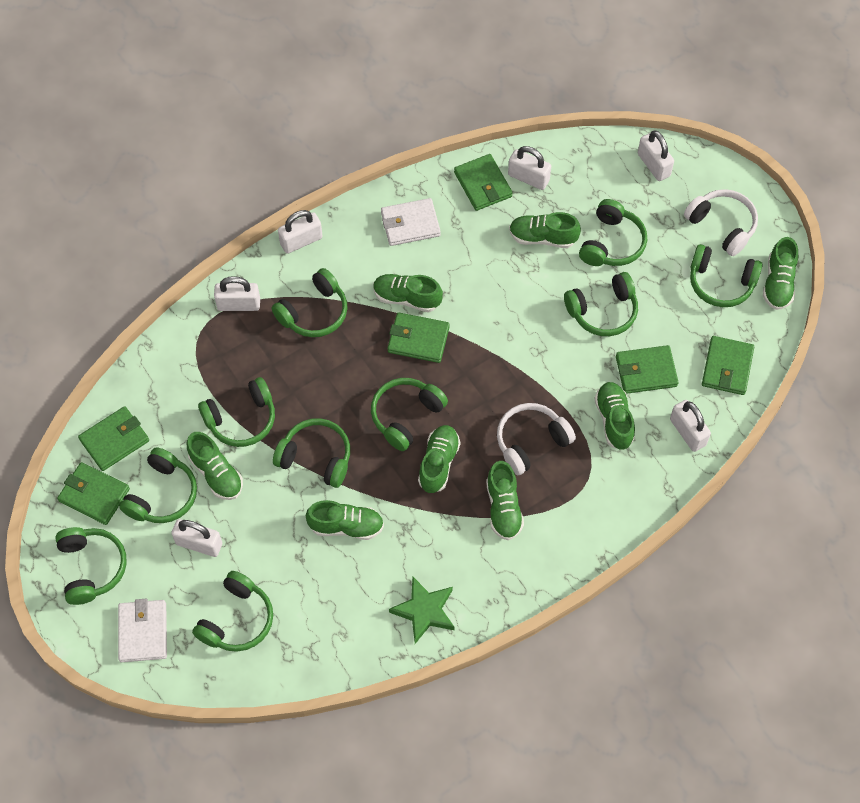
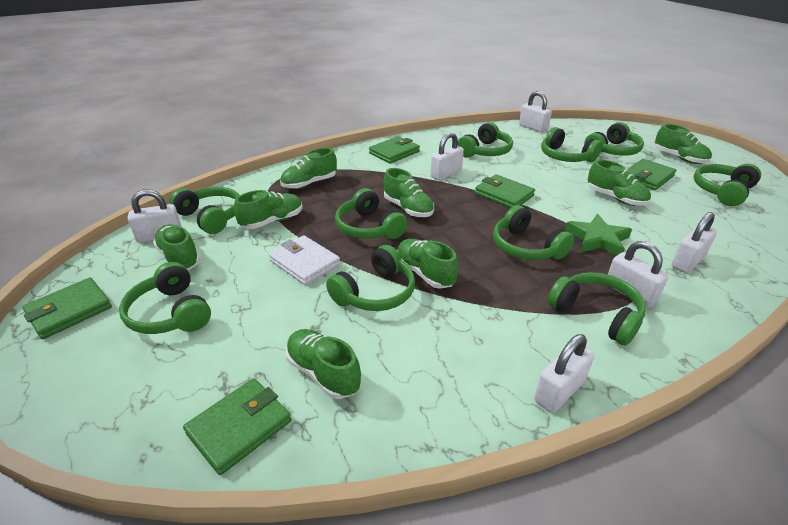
green wallet: [57,462,130,525] [78,406,149,471] [388,312,450,363] [454,154,513,211] [616,345,679,394] [702,336,754,395] = 6 -> [22,278,112,339] [183,378,291,475] [369,136,420,164] [475,174,535,208] [626,159,676,190] = 5
white headphones: [497,403,576,475] [684,189,758,256] = 2 -> none = 0
white wallet: [118,599,167,662] [381,198,441,246] = 2 -> [269,235,340,285] = 1

